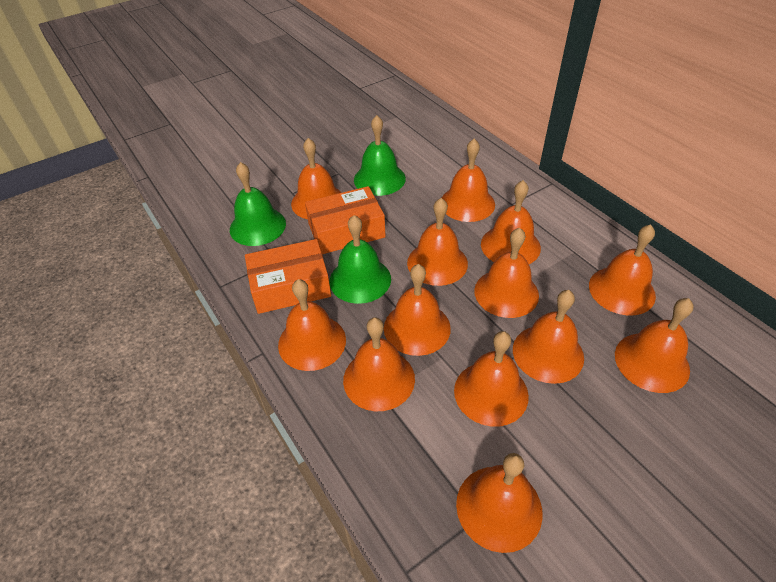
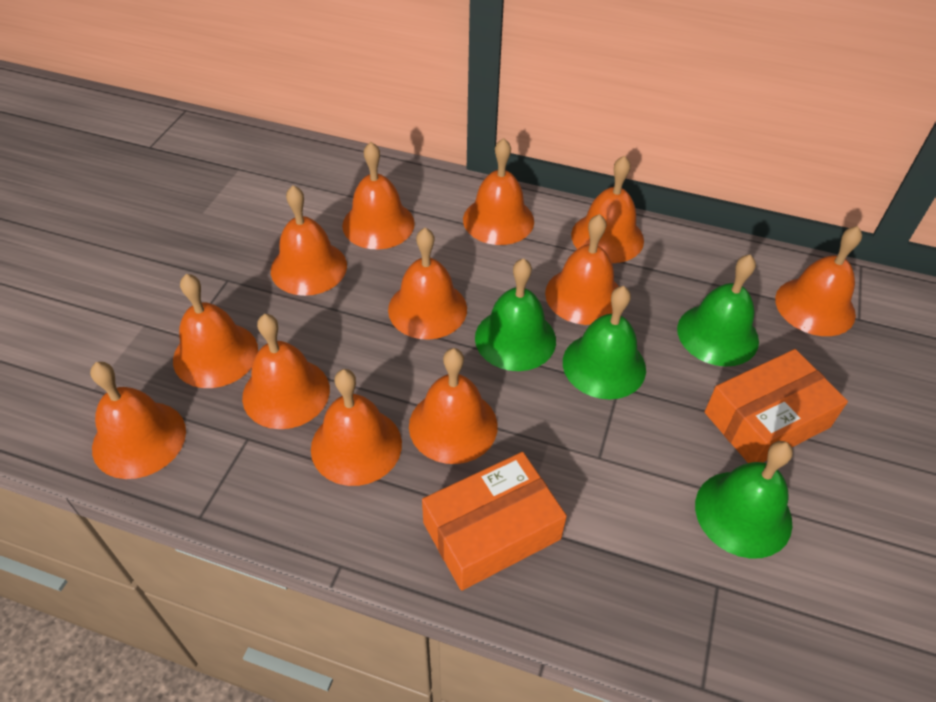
green bell: [230,162,286,246] [330,215,391,304] [354,115,406,196] = 3 -> [475,258,556,371] [563,286,646,399] [677,254,759,367] [695,441,793,559] = 4
orange bell: [278,279,346,371] [291,138,342,219] [343,317,415,411] [384,264,451,356] [407,198,468,286] [442,139,495,222] [454,331,529,427] [456,453,542,553] [474,228,539,318] [481,180,541,264] [513,290,584,384] [589,224,656,315] [615,298,693,393] = 13 -> [90,362,186,479] [173,274,258,388] [242,314,330,429] [271,185,347,296] [311,369,402,486] [342,142,415,250] [388,228,467,340] [409,348,498,464] [463,138,534,245] [545,214,619,325] [571,155,644,263] [775,226,862,336] = 12

